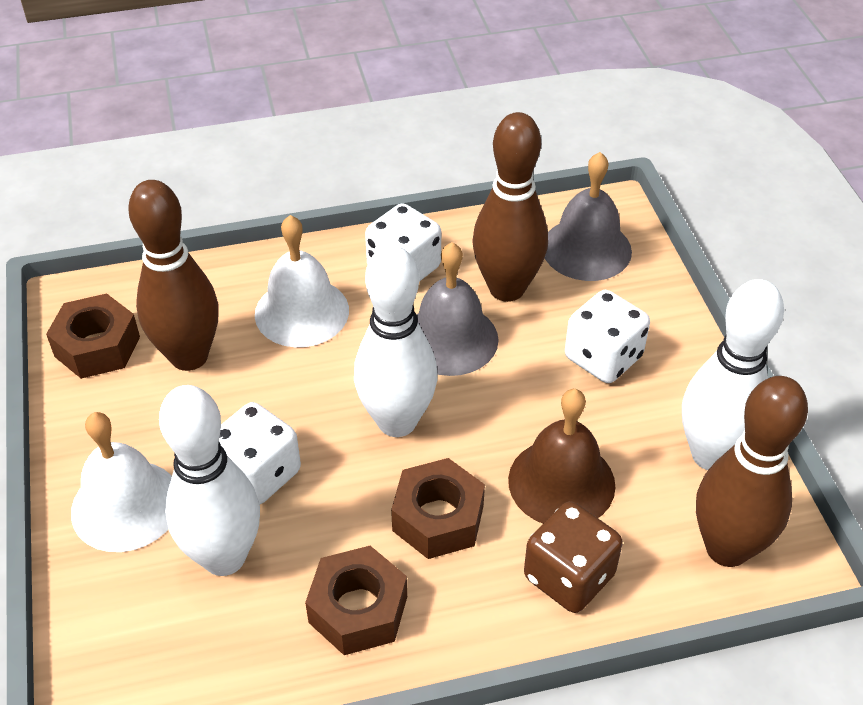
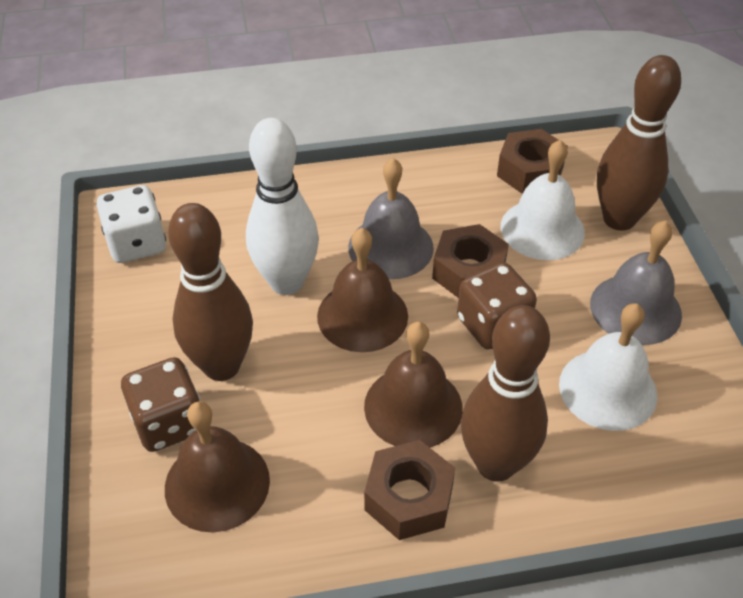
brown bell: [508,389,615,524] = 1 -> [165,401,270,532] [317,228,408,352] [364,322,463,448] = 3
brown dice: [524,501,623,613] = 1 -> [121,357,200,452] [457,262,537,350] = 2
white bowling pin: [159,385,260,576] [354,245,437,437] [682,279,784,470] = 3 -> [246,118,319,295] = 1
white dice: [219,402,301,504] [365,203,441,282] [565,290,650,383] = 3 -> [97,185,166,263] = 1

